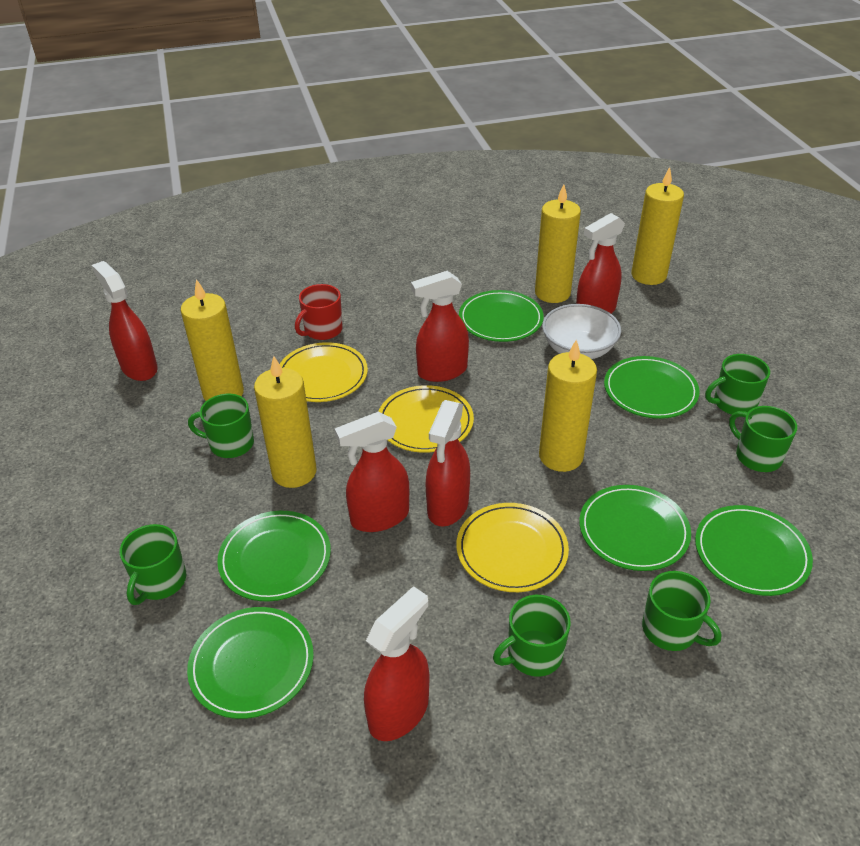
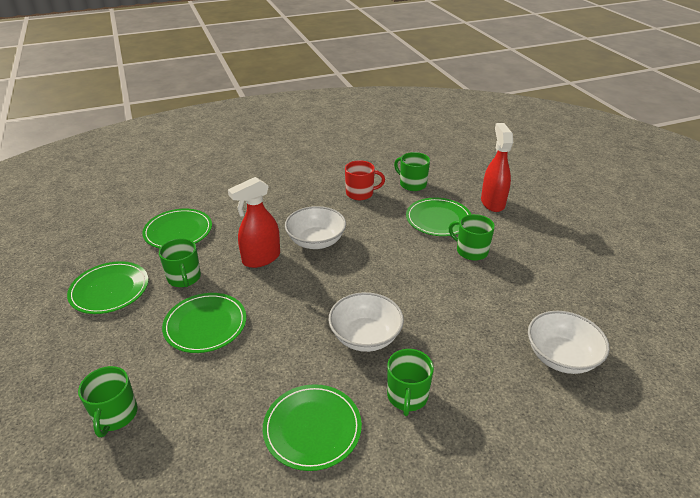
green mug: [119,524,186,605] [188,394,254,458] [493,595,571,677] [642,571,721,651] [705,354,770,415] [729,406,797,472] = 6 -> [78,366,138,437] [159,238,201,287] [387,349,434,416] [394,152,430,191] [449,214,495,261] = 5
green plate: [187,607,314,719] [217,511,331,601] [459,290,544,342] [579,485,691,571] [604,356,700,419] [695,505,813,596] = 6 -> [67,261,149,314] [142,209,212,249] [162,293,246,353] [263,384,362,471] [406,198,471,236] = 5
red spray bottle: [92,261,158,381] [334,412,409,532] [364,586,429,741] [411,271,469,382] [426,400,470,527] [576,213,625,314] = 6 -> [228,177,280,268] [481,123,513,212] = 2
white bowl: [542,304,621,359] = 1 -> [285,206,346,249] [328,292,404,352] [528,311,609,374] = 3
yellow candle: [181,279,244,401] [254,356,316,488] [535,184,581,303] [539,339,597,472] [631,167,684,285] = 5 -> none = 0
yellow plate: [280,342,368,402] [378,385,474,453] [456,503,569,592] = 3 -> none = 0

